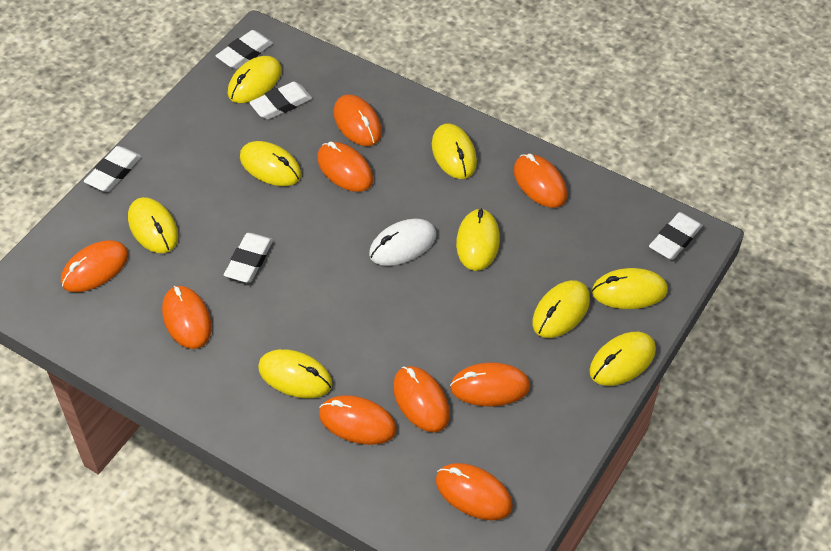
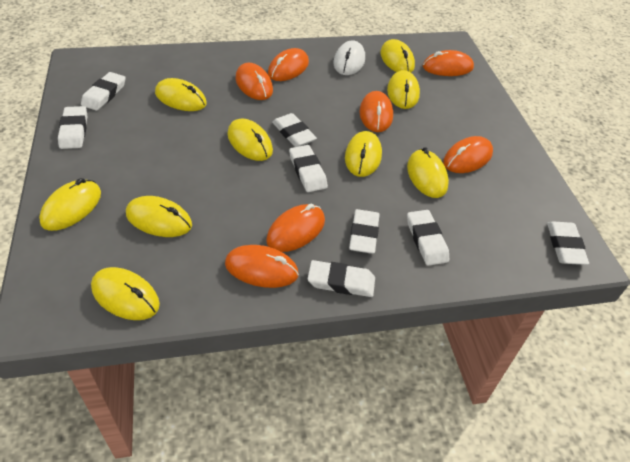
orange mouse: [61,240,128,292] [162,286,212,349] [317,141,373,192] [319,395,397,445] [333,94,382,146] [393,366,450,432] [436,463,513,520] [450,362,530,407] [514,154,567,208] = 9 -> [225,245,299,288] [236,63,273,100] [266,204,325,252] [268,48,309,81] [359,91,393,132] [423,50,474,76] [443,136,493,173] = 7
white eraser: [84,146,142,192] [216,30,273,69] [224,233,273,283] [249,82,312,120] [649,212,703,260] = 5 -> [58,106,88,149] [81,72,126,111] [272,113,317,147] [289,145,328,192] [307,260,375,297] [349,209,380,254] [407,210,449,266] [547,221,589,265] = 8

